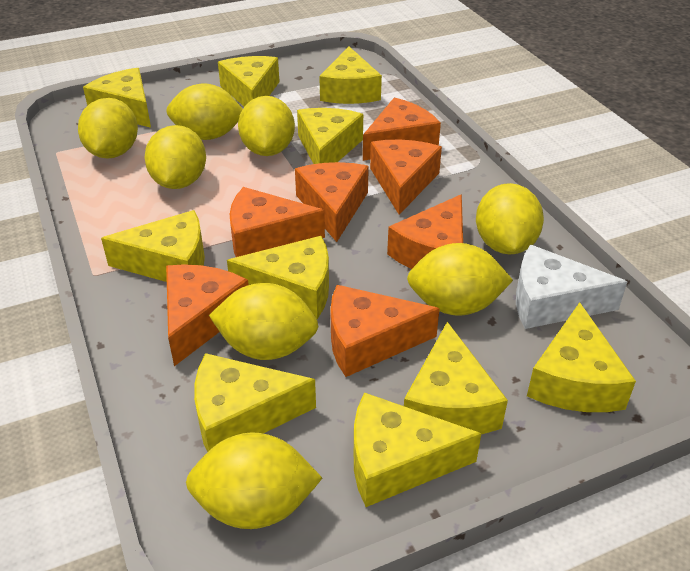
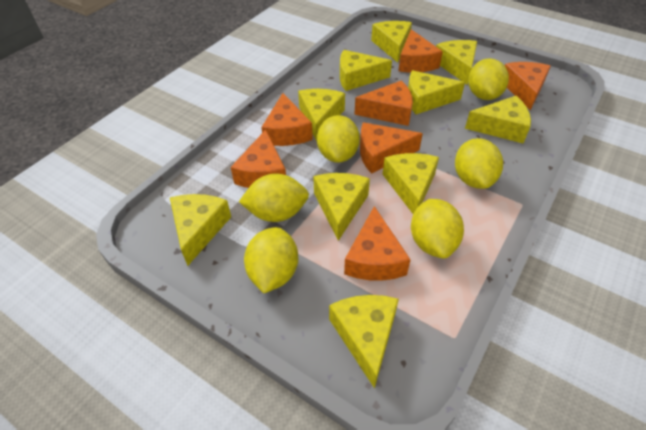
white cheese: [516,245,627,329] = 1 -> none = 0
yellow lemon: [78,98,138,159] [145,125,206,189] [167,83,243,140] [186,432,322,529] [209,283,318,360] [238,96,295,156] [407,243,513,316] [476,183,544,255] = 8 -> [239,173,309,222] [244,227,298,293] [317,115,360,163] [411,199,464,258] [455,138,503,189] [468,58,509,100] = 6

